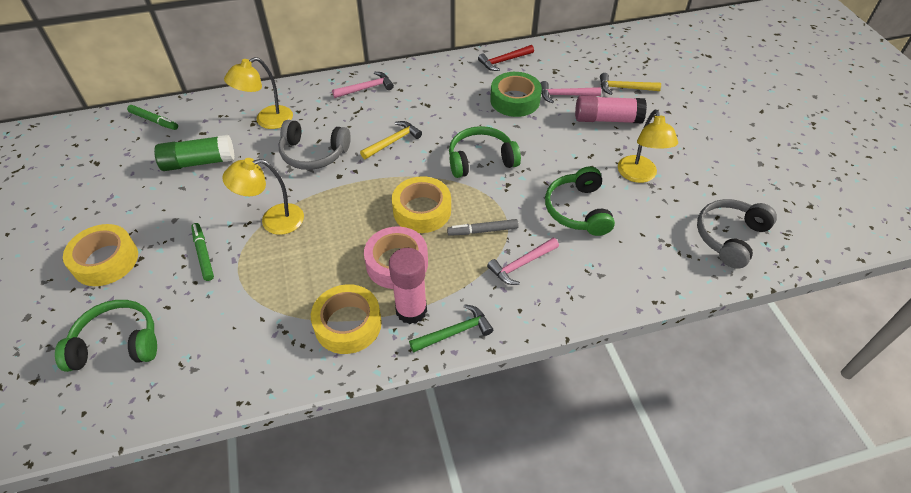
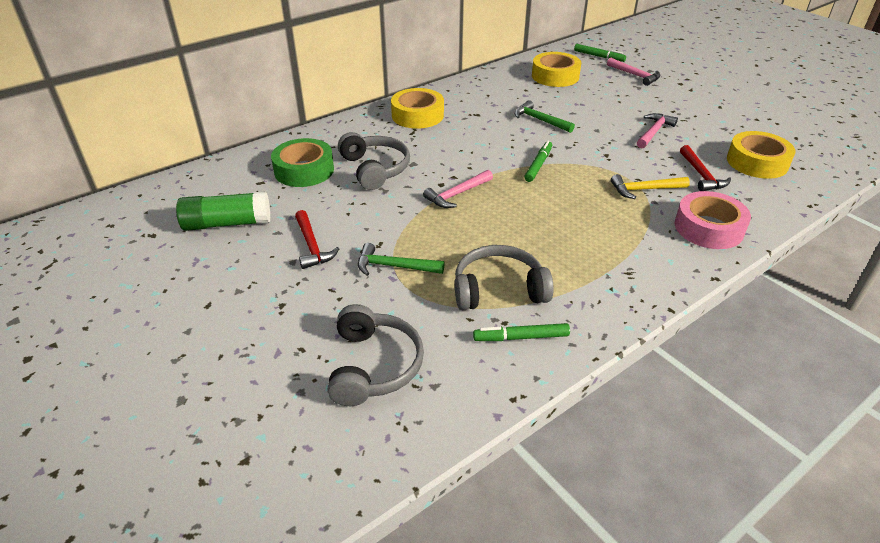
green hammer: [409,304,493,353] = 1 -> [358,243,444,276] [514,100,575,133] = 2
green headphones: [55,300,157,372] [449,126,521,178] [545,167,615,236] = 3 -> none = 0
green marker: [127,105,178,130] [191,223,214,281] = 2 -> [473,323,570,341] [524,141,552,182] [574,44,626,62] = 3
grey headphones: [279,120,351,170] [697,199,777,269] = 2 -> [328,304,424,406] [338,132,410,190] [455,245,554,310] = 3
grey marker: [447,219,519,236] = 1 -> none = 0
pink glue stick: [389,248,427,324] [575,95,647,123] = 2 -> none = 0
red hammer: [478,45,534,71] = 1 -> [295,210,339,269] [680,145,731,191] = 2
yellow hammer: [360,121,422,159] [600,73,661,95] = 2 -> [611,174,690,199] = 1
yellow lamp: [222,158,304,235] [224,57,293,129] [618,110,678,183] = 3 -> none = 0

